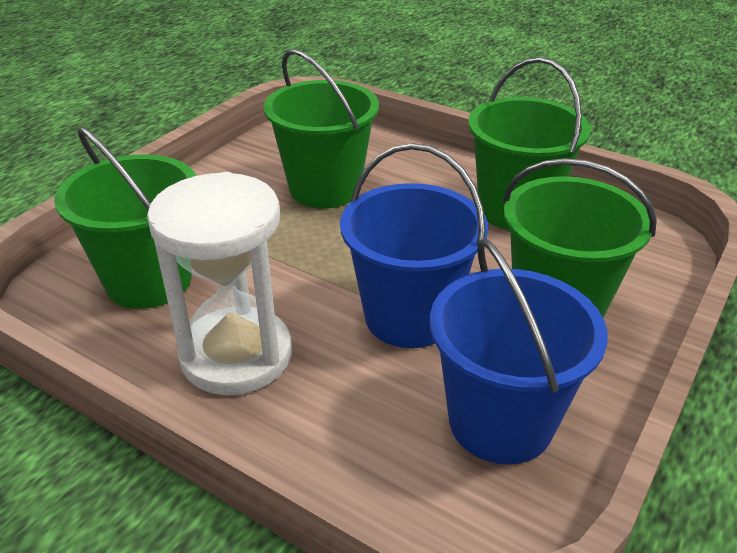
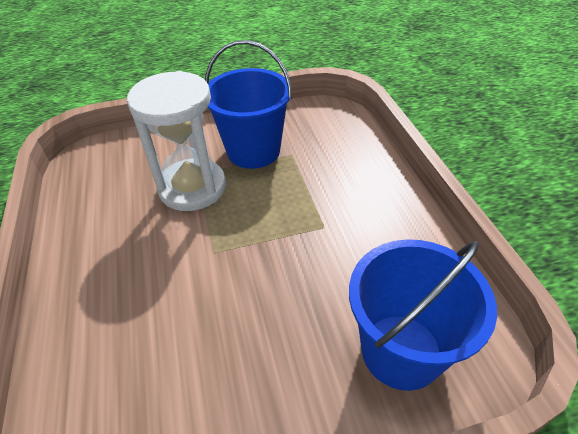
green bucket: [54,127,196,309] [264,49,379,208] [468,57,591,230] [503,158,657,318] = 4 -> none = 0

